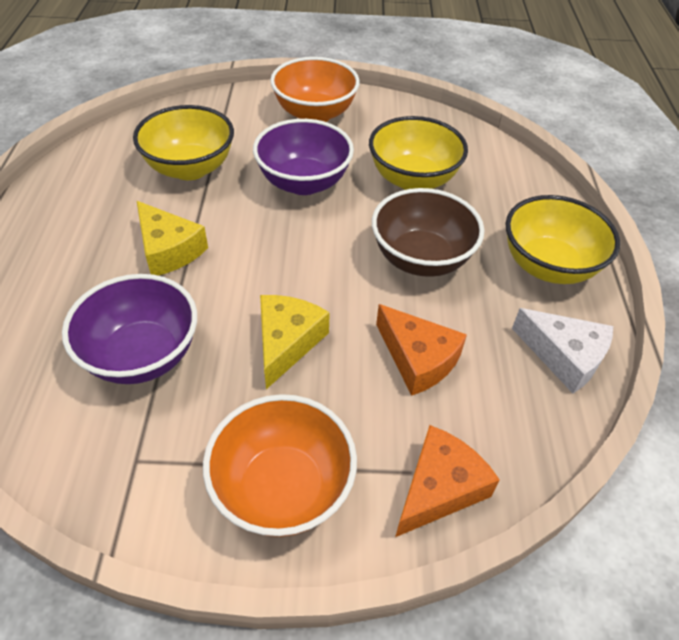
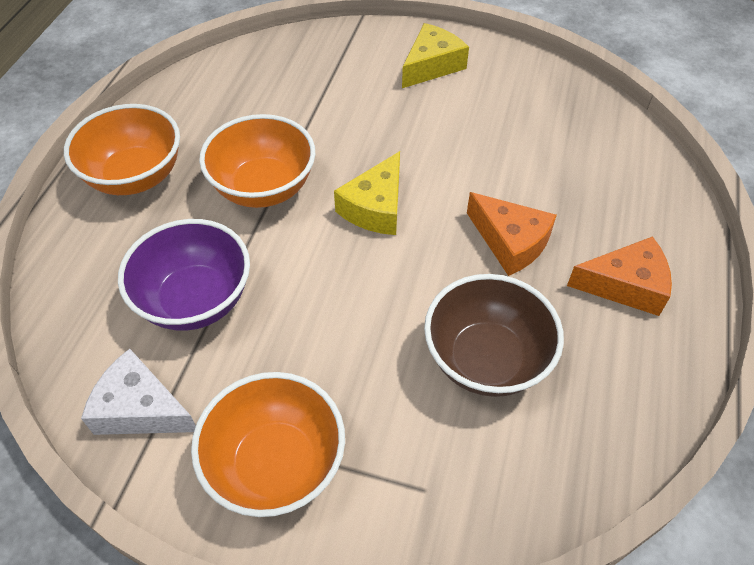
orange bowl: [203,394,357,537] [270,57,360,122] = 2 -> [64,104,180,195] [191,372,345,517] [199,114,315,208] = 3
purple bowl: [62,274,197,384] [253,119,354,195] = 2 -> [118,219,250,331] = 1
yellow bowl: [133,105,234,180] [369,116,468,190] [506,195,620,284] = 3 -> none = 0

